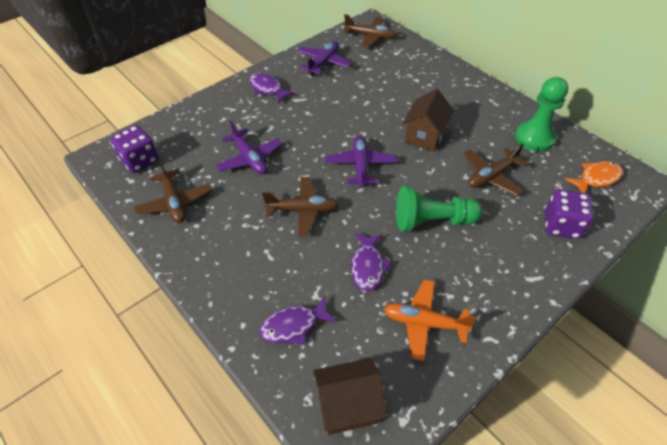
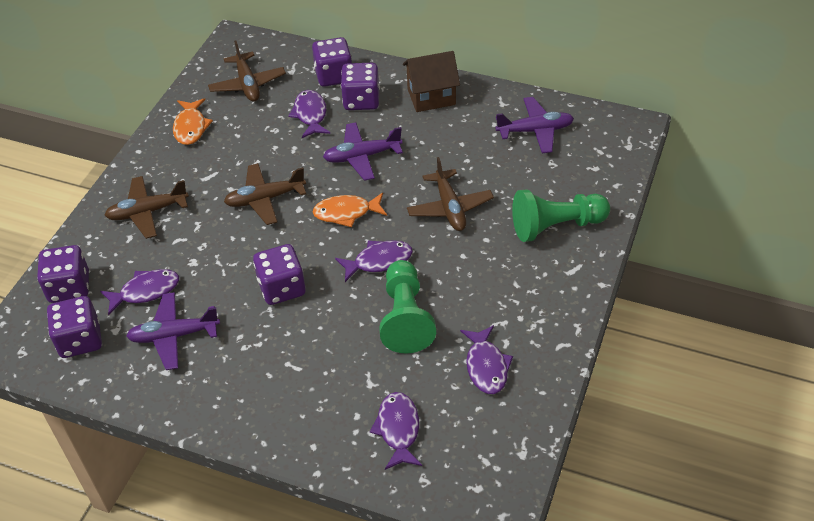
brown house: [313,358,387,435] [402,89,454,151] = 2 -> [403,51,460,112] = 1
orange fish: [565,161,623,193] = 1 -> [173,98,213,145] [312,193,387,227] = 2
orange plane: [384,280,476,362] = 1 -> none = 0
purple dice: [110,125,159,173] [545,189,593,239] = 2 -> [37,245,89,303] [47,296,102,358] [253,244,306,305] [312,37,352,87] [341,63,380,110] = 5
purple fish: [249,73,295,103] [260,296,337,344] [351,233,392,291] = 3 -> [100,269,179,315] [288,90,330,138] [335,240,413,282] [370,392,422,470] [460,325,513,394] = 5

